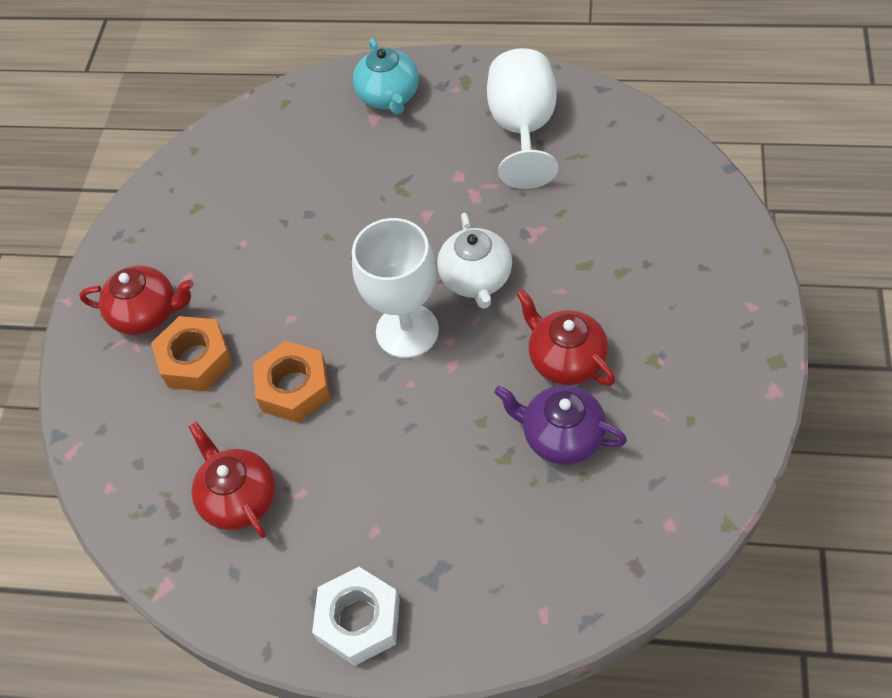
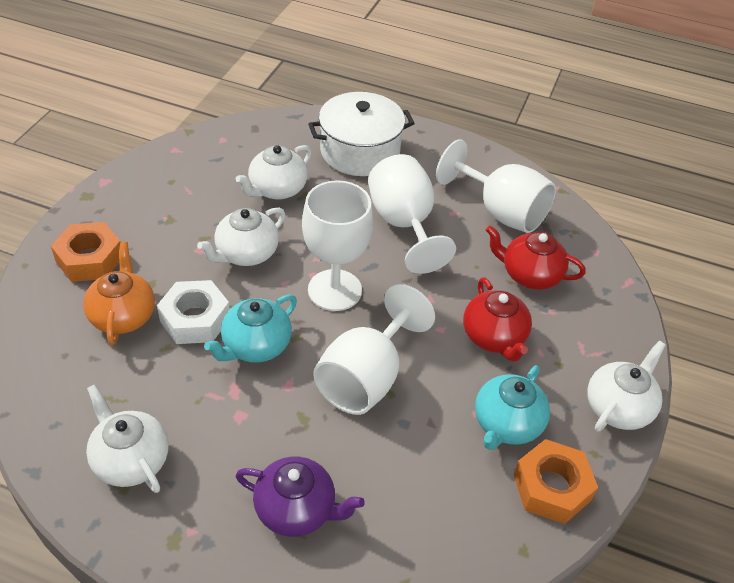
orange teapot: none = 0 -> [83,242,155,345] = 1
red teapot: [79,265,194,335] [188,422,276,538] [516,289,615,386] = 3 -> [463,278,532,362] [486,225,586,290] = 2
turquoise teapot: [353,38,419,114] = 1 -> [204,294,297,363] [475,365,550,450] = 2
white goblet: [352,218,439,358] [487,48,558,189] = 2 -> [302,180,373,311] [313,284,435,415] [368,154,456,274] [436,139,556,233] = 4
white pot: none = 0 -> [308,92,415,176] = 1
white teapot: [437,213,512,309] = 1 -> [86,384,169,493] [197,208,285,266] [236,145,312,200] [587,341,666,432] = 4

